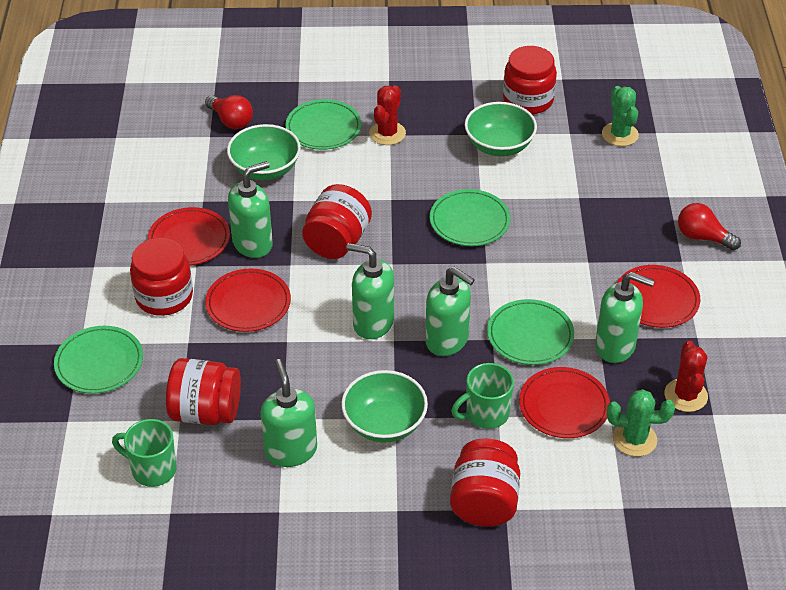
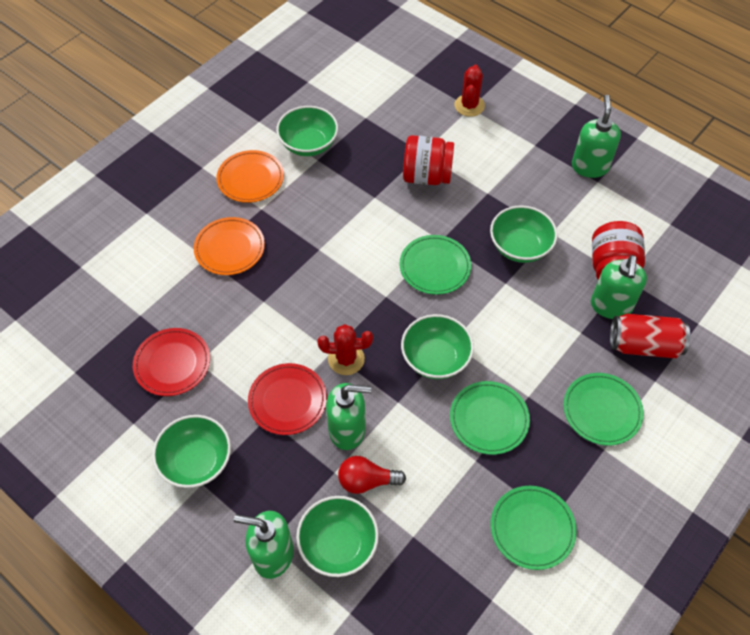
green bowl: [227,124,301,180] [341,370,428,443] [465,102,537,156] = 3 -> [152,415,231,488] [276,106,338,156] [296,496,379,577] [401,314,474,379] [490,205,558,263] = 5
green cactus: [602,86,639,146] [607,389,675,456] = 2 -> none = 0
green mug: [112,419,177,487] [451,363,514,429] = 2 -> none = 0
green soap dispenser: [228,161,273,258] [260,359,317,467] [346,243,394,339] [425,267,475,356] [595,272,655,363] = 5 -> [234,511,294,579] [326,383,371,450] [572,95,621,178] [591,255,647,319] = 4
orange plate: none = 0 -> [194,217,265,275] [217,150,284,203] = 2
red can: none = 0 -> [610,314,690,358] = 1
red jar: [130,238,193,316] [166,358,241,425] [302,184,372,259] [450,438,520,527] [503,46,557,114] = 5 -> [403,135,454,185] [592,221,645,280] = 2
red light bulb: [205,95,253,129] [678,203,741,251] = 2 -> [338,456,406,494] = 1
red plate: [148,207,230,266] [205,268,291,332] [519,367,610,438] [617,265,700,328] = 4 -> [133,328,210,396] [248,363,327,435] = 2

